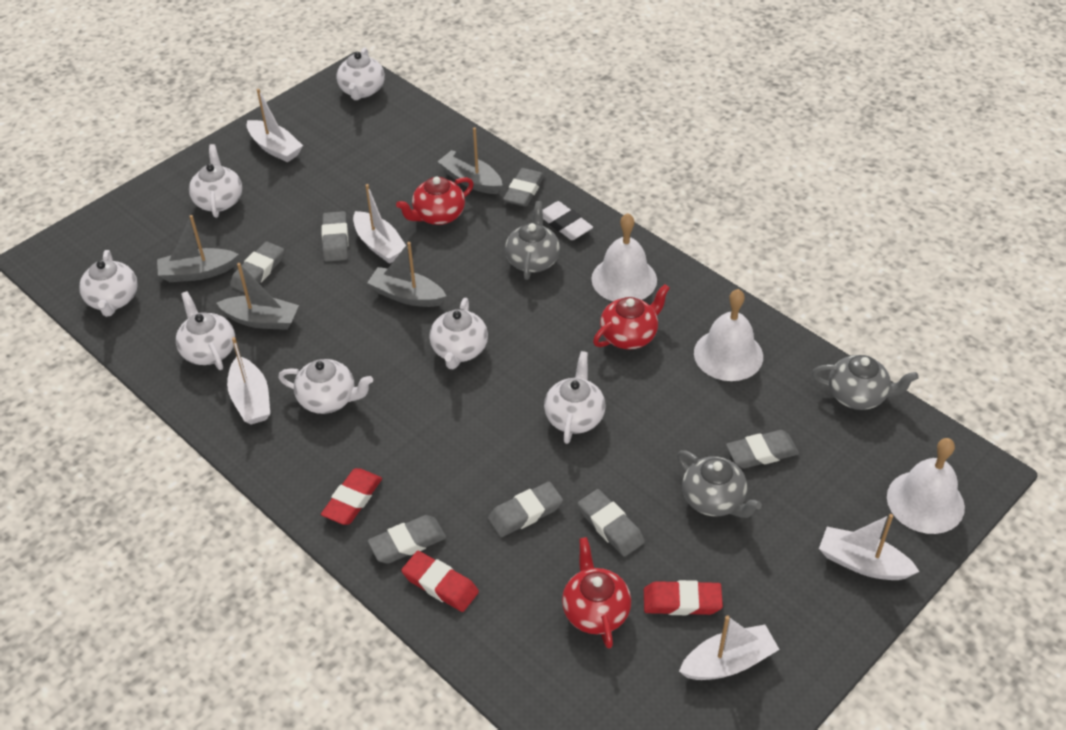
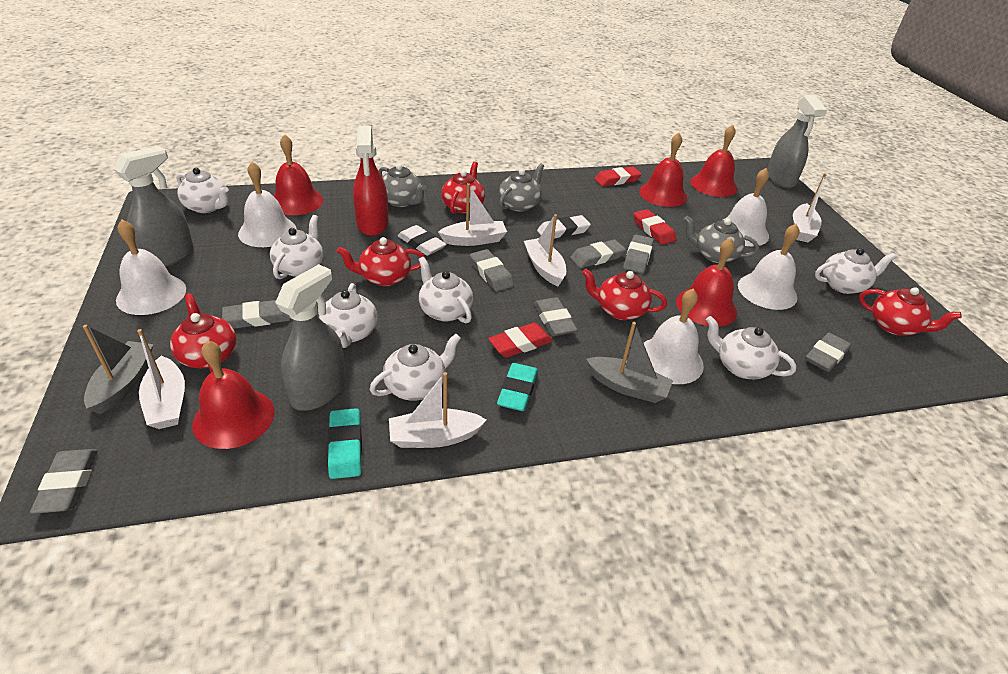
grey boat: [157,215,239,282] [217,263,299,330] [367,242,446,307] [437,127,503,194] = 4 -> [83,325,153,414] [586,322,673,403] = 2
grey spray bottle: none = 0 -> [113,146,194,267] [275,264,346,411] [767,95,827,188] = 3
red bell: none = 0 -> [192,340,274,449] [273,134,323,215] [639,133,687,207] [676,238,737,327] [690,125,737,197] = 5
red spray bottle: none = 0 -> [353,126,389,236] = 1
red teapot: [396,177,474,225] [562,537,631,649] [593,284,670,350] = 3 -> [170,293,237,372] [337,237,426,286] [441,162,485,214] [582,268,667,320] [859,287,962,336] = 5
turquoise eraser: none = 0 -> [328,408,362,479] [497,363,538,411] = 2
white bell: [591,213,657,301] [694,289,763,381] [887,438,965,534] = 3 -> [116,220,186,315] [238,162,297,247] [644,289,704,384] [723,168,769,246] [738,224,799,310] = 5
white eraser: [542,201,593,240] = 1 -> [398,225,447,256] [537,215,591,239] = 2

